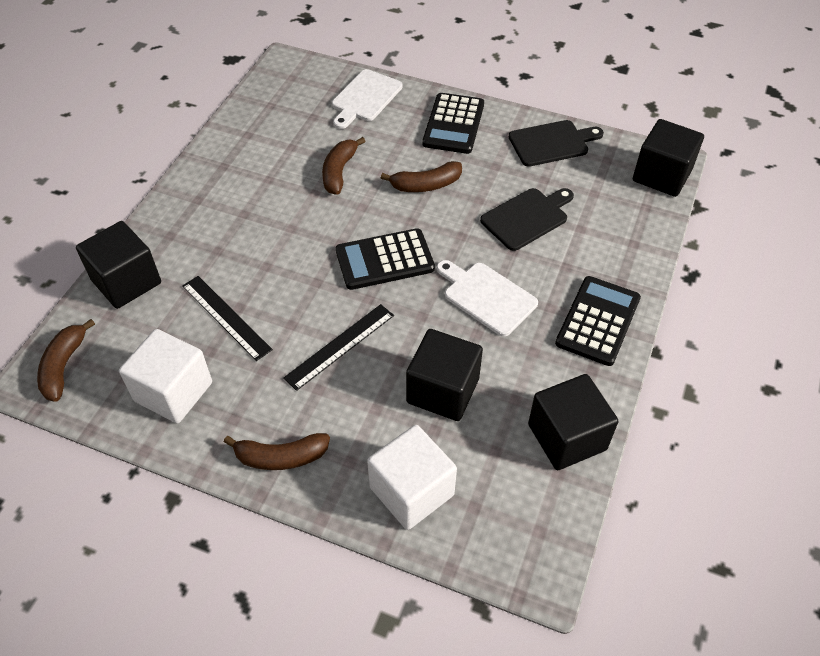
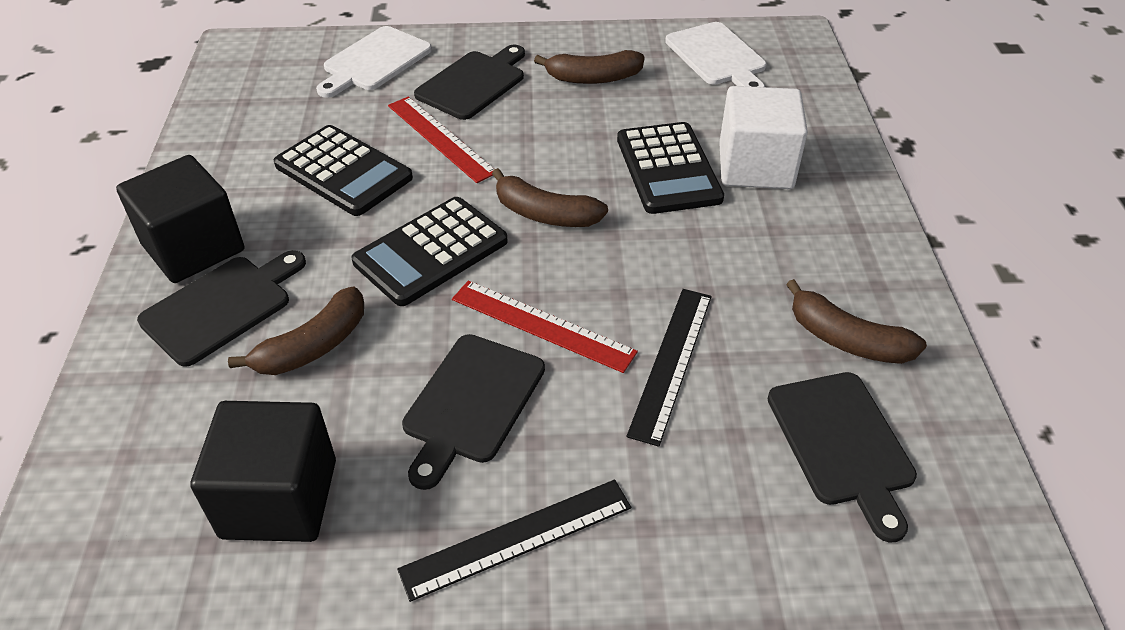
black cube: [76,221,161,309] [406,329,483,421] [528,374,618,470] [633,119,704,197] = 4 -> [116,155,244,283] [190,401,336,542] = 2
black cutting board: [480,188,574,251] [509,120,604,167] = 2 -> [137,250,306,367] [402,334,545,490] [414,45,525,120] [767,372,917,543] = 4
red ruler: none = 0 -> [388,97,494,183] [452,280,638,373] = 2
white cube: [119,329,212,423] [367,425,457,530] = 2 -> [719,86,808,189] = 1

